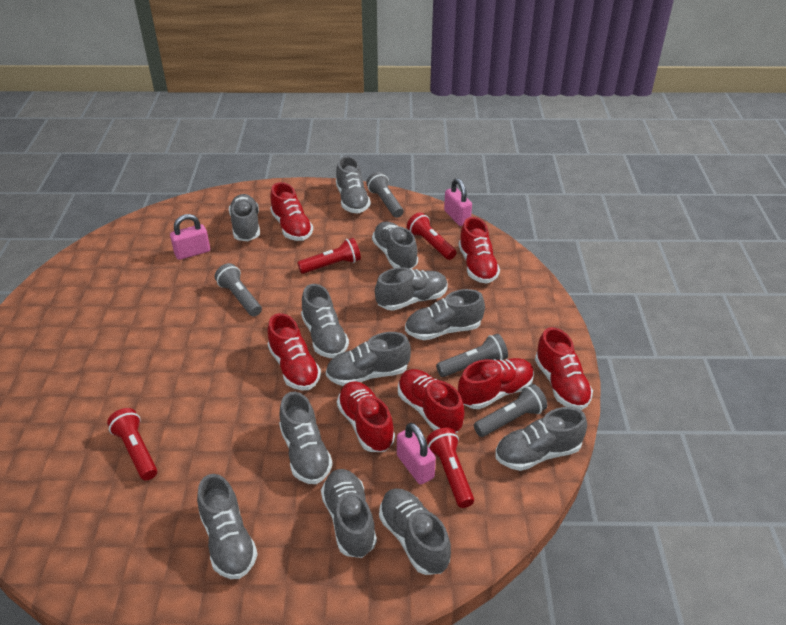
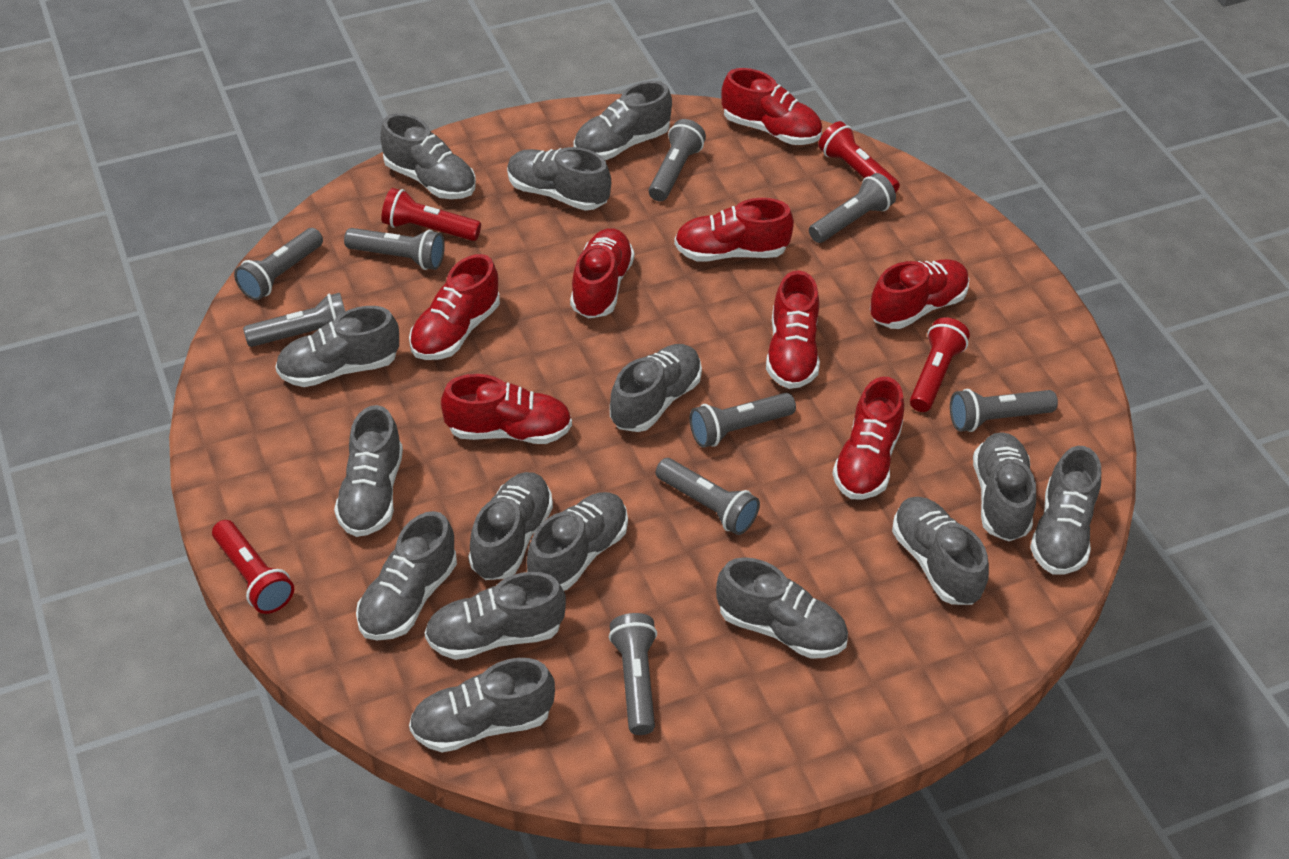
grey flashlight: [215,263,262,316] [366,172,403,218] [436,334,508,377] [474,384,547,437] = 4 -> [234,228,323,300] [243,293,345,347] [344,228,445,270] [609,613,657,735] [648,119,706,201] [655,458,760,535] [690,393,796,448] [809,173,896,243] [950,389,1058,432] = 9
grey shoe: [197,474,258,579] [229,194,260,241] [279,392,333,484] [301,284,349,358] [321,469,377,558] [326,332,411,386] [336,156,371,214] [372,221,418,269] [375,267,448,311] [379,488,451,575] [405,289,485,340] [495,407,587,471] = 12 -> [275,306,399,387] [334,405,403,537] [356,511,457,640] [380,113,476,199] [409,658,555,752] [425,572,566,660] [468,472,553,580] [507,147,611,211] [527,492,628,591] [574,81,672,160] [610,344,702,432] [716,557,848,659] [892,497,989,605] [973,432,1036,541] [1030,446,1101,575] = 15
pink padlock: [170,214,210,260] [397,423,436,484] [444,178,472,226] = 3 -> none = 0
red shoe: [268,313,321,390] [270,182,313,241] [337,381,395,452] [398,369,465,433] [458,358,534,409] [459,217,500,284] [535,327,593,410] = 7 -> [409,254,500,360] [441,374,572,444] [570,228,634,319] [674,198,794,262] [721,68,822,145] [766,270,820,389] [832,377,904,500] [870,259,969,329] = 8

